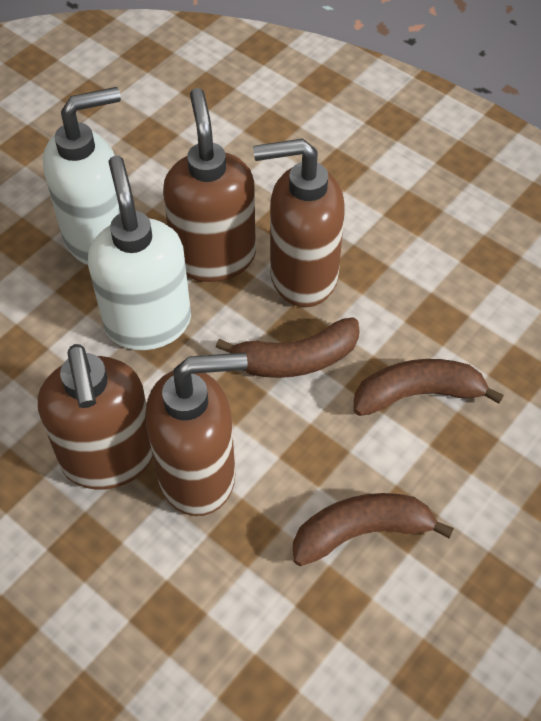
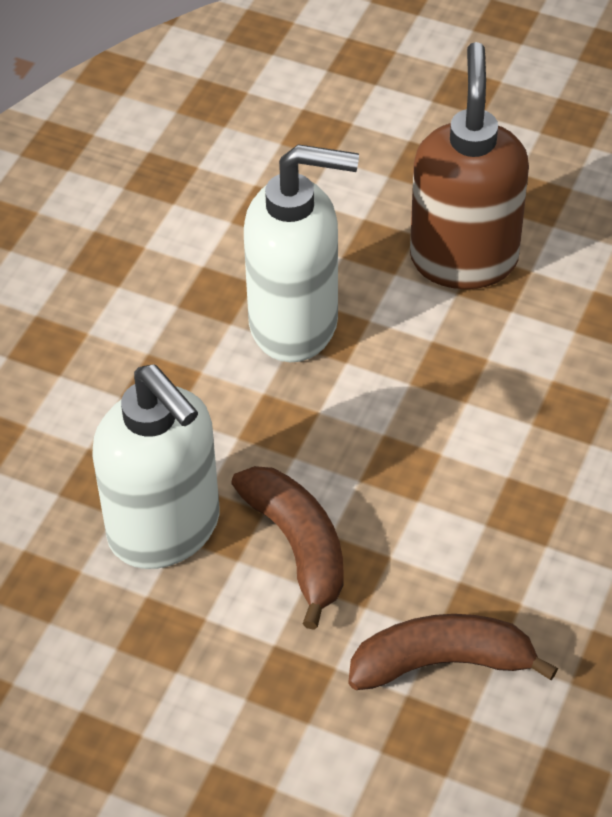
brown banana: [216,317,360,378] [293,493,454,566] [354,359,504,416] = 3 -> [231,466,344,630] [349,614,558,690] = 2
brown soap dispenser: [38,344,153,490] [145,352,247,516] [163,88,256,282] [253,138,345,307] = 4 -> [410,42,529,289] = 1

